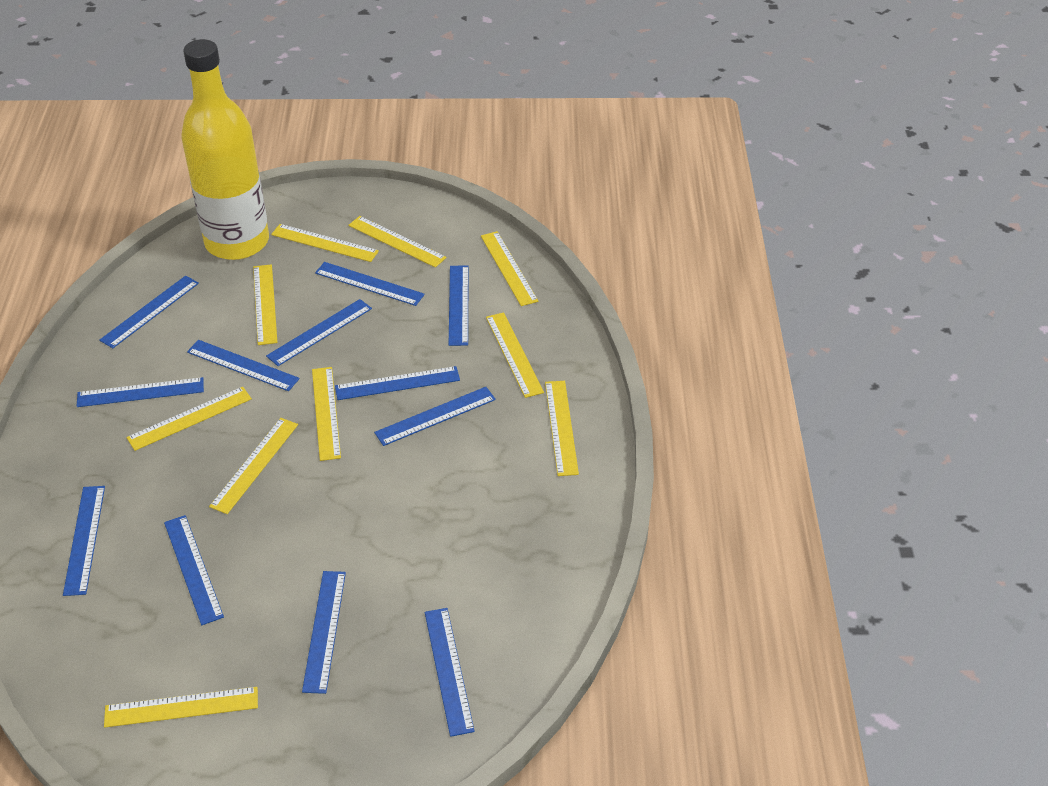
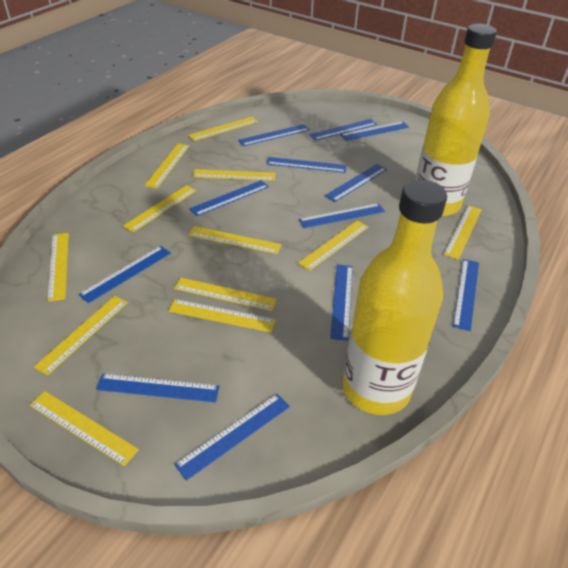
yellow bottle: [181,39,269,260] = 1 -> [343,180,447,415] [415,24,497,217] = 2
yellow ruler: [104,687,258,728] [126,387,252,451] [209,418,298,514] [253,264,277,345] [271,224,379,262] [312,367,341,461] [348,216,447,268] [481,231,538,306] [486,312,544,398] [545,381,579,476] = 10 -> [30,391,139,466] [34,296,128,376] [47,233,69,302] [123,185,197,232] [145,143,189,188] [169,299,276,333] [174,278,277,311] [188,117,258,141] [188,226,282,254] [193,169,276,181] [298,221,368,271] [444,205,482,260] = 12

